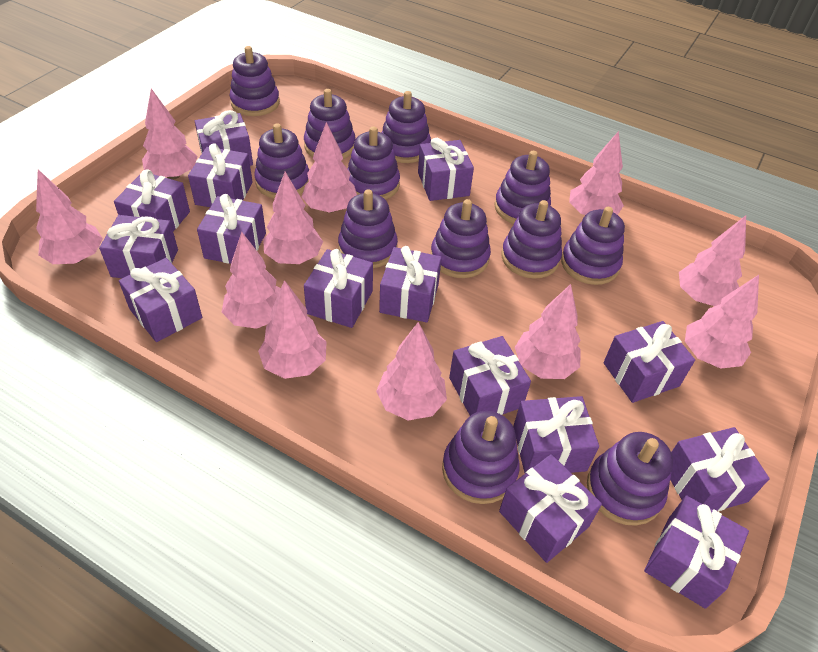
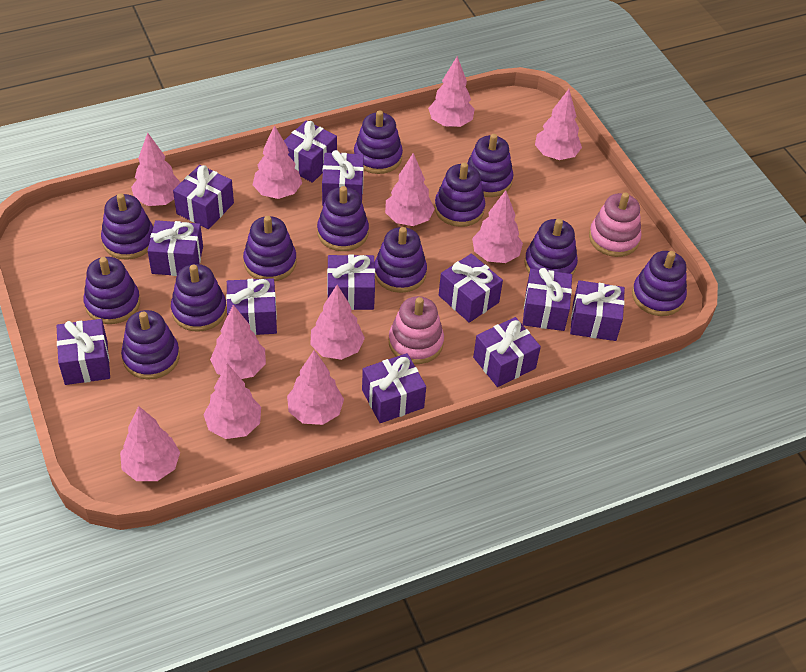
pink stacking toy: none = 0 -> [389,296,444,364] [589,193,642,257] = 2
purple gift: [99,215,178,278] [114,170,190,231] [119,258,202,342] [188,143,253,207] [195,110,253,166] [197,194,266,264] [304,249,373,328] [379,246,442,323] [418,138,474,201] [449,336,531,416] [499,454,602,563] [513,396,599,473] [603,321,695,403] [644,495,749,609] [670,427,770,511] = 15 -> [57,319,110,385] [148,220,203,276] [173,165,234,229] [226,278,277,335] [284,121,337,183] [322,150,364,206] [327,254,375,310] [362,353,426,423] [439,253,503,323] [473,317,541,387] [523,268,572,331] [570,280,625,341] = 12

